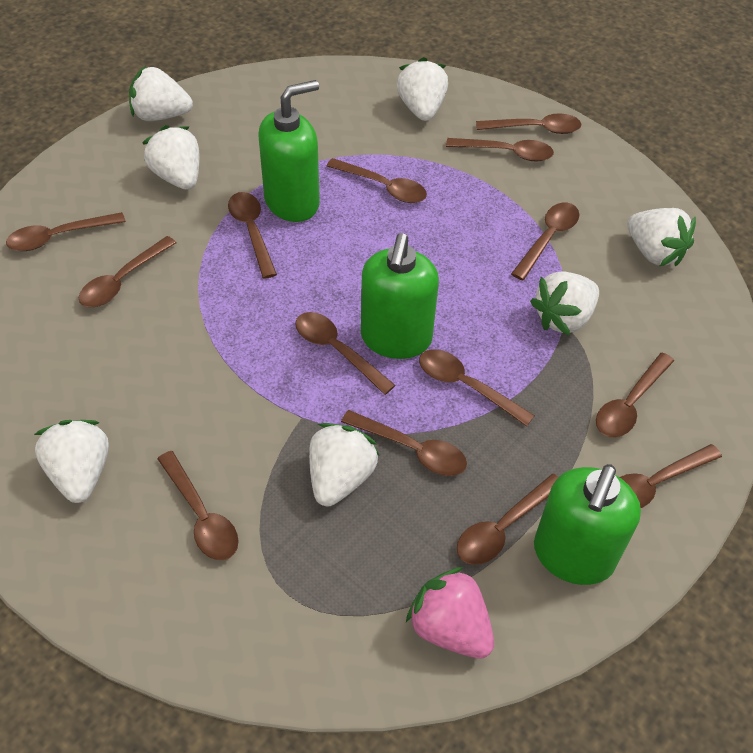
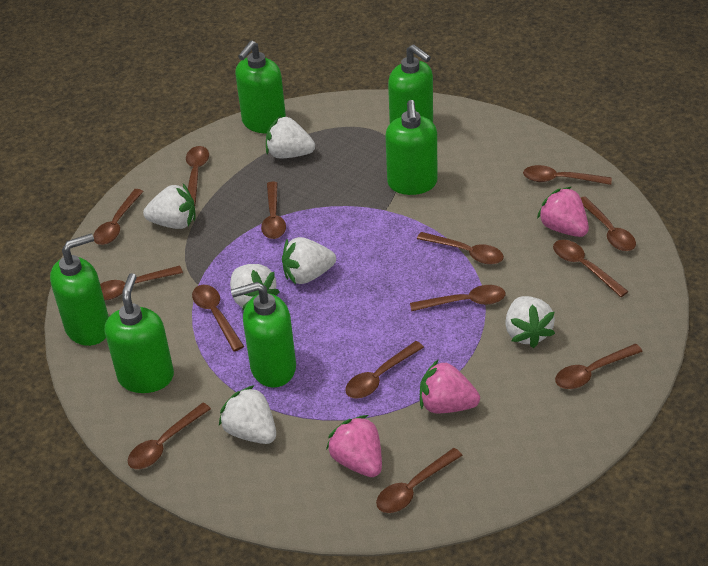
green soap dispenser: [258,80,320,222] [361,233,439,359] [534,464,641,585] = 3 -> [50,234,109,346] [105,273,174,393] [231,282,296,388] [235,40,286,133] [385,100,437,195] [388,44,433,123] = 6
pink strawberry: [406,567,494,659] = 1 -> [326,415,382,477] [420,360,480,413] [537,187,589,237] = 3
white strawberry: [34,420,109,503] [129,66,193,121] [142,125,199,190] [309,423,380,506] [396,57,448,121] [530,271,599,336] [627,208,696,267] = 7 -> [143,184,196,229] [219,385,276,444] [230,264,279,310] [266,116,315,159] [282,237,336,284] [505,296,555,348] = 6

